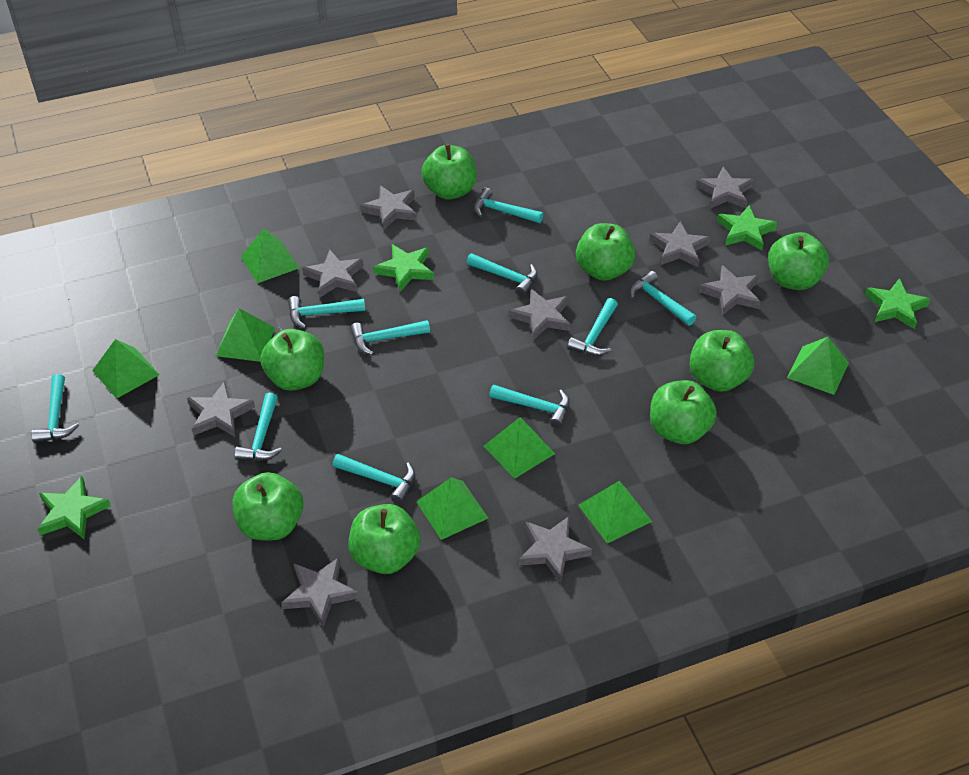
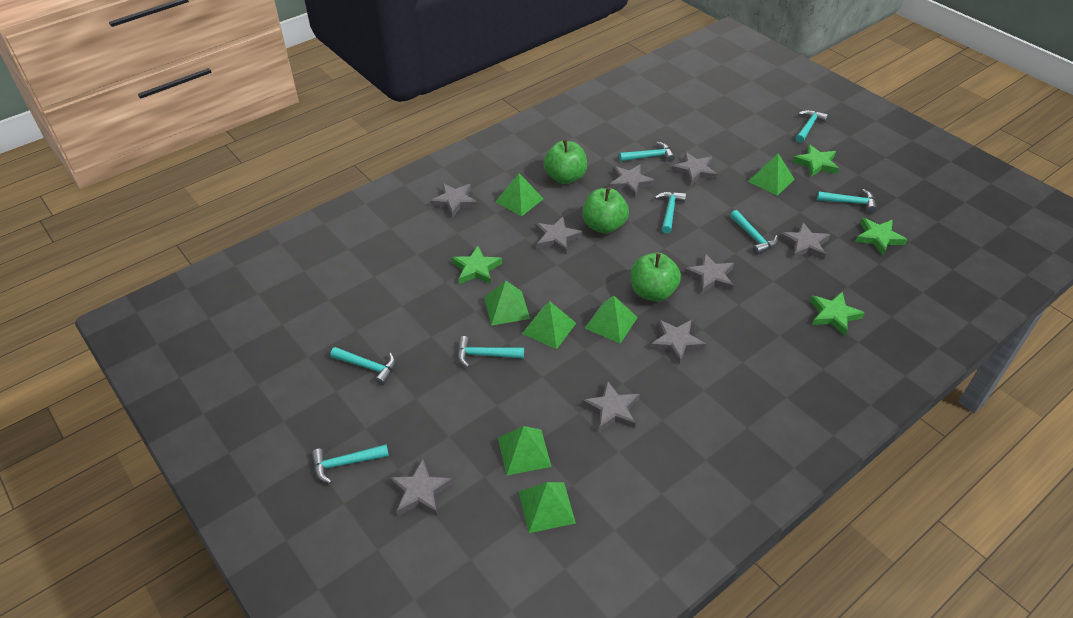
green apple: [233,472,304,540] [260,329,324,391] [349,504,421,574] [421,144,477,200] [576,223,635,281] [650,380,717,444] [690,330,754,392] [768,232,829,290] = 8 -> [544,140,587,184] [582,188,629,234] [631,253,681,301] = 3
turquoise hammer: [31,374,79,443] [234,393,282,461] [288,296,365,329] [333,454,415,504] [350,320,430,355] [466,253,538,296] [474,188,543,223] [489,384,570,428] [567,298,618,356] [630,271,696,326] = 10 -> [312,444,389,484] [330,347,396,385] [457,336,524,367] [619,142,675,162] [655,192,686,233] [730,210,778,255] [796,110,828,143] [817,189,877,213] = 8

